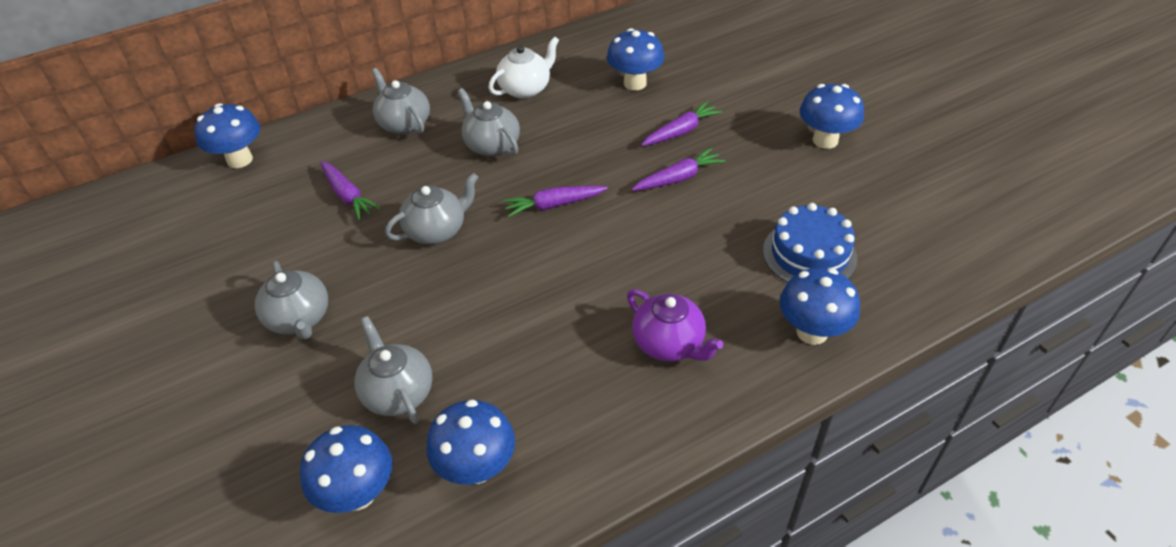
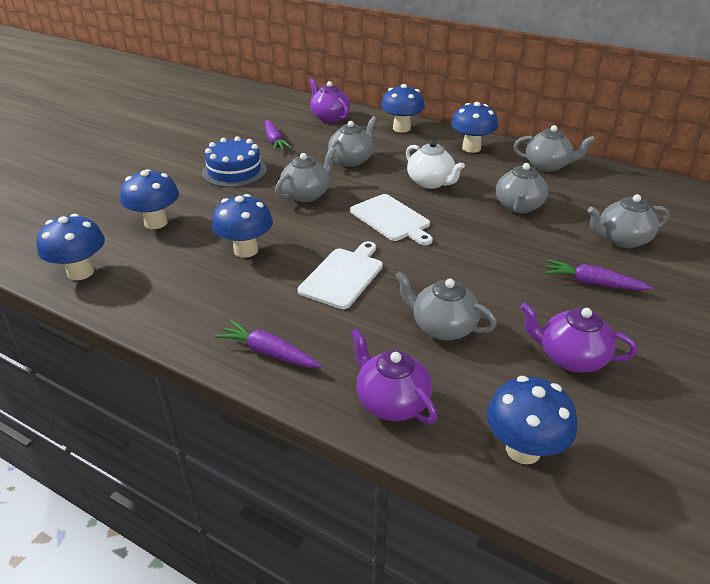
grey teapot: [255,261,328,339] [355,316,433,424] [372,68,430,135] [385,173,478,244] [458,88,520,157] = 5 -> [275,147,336,202] [327,116,377,167] [395,271,497,340] [496,163,548,213] [514,125,595,172] [588,194,670,248] = 6
purple carrot: [320,161,381,220] [503,186,608,218] [632,148,725,191] [641,101,723,146] = 4 -> [215,320,322,368] [265,120,292,151] [545,259,653,291] = 3
purple teapot: [627,289,723,361] = 1 -> [310,78,350,123] [351,328,437,424] [520,303,637,372] = 3
white cutting board: none = 0 -> [298,241,383,309] [350,194,433,245] = 2

